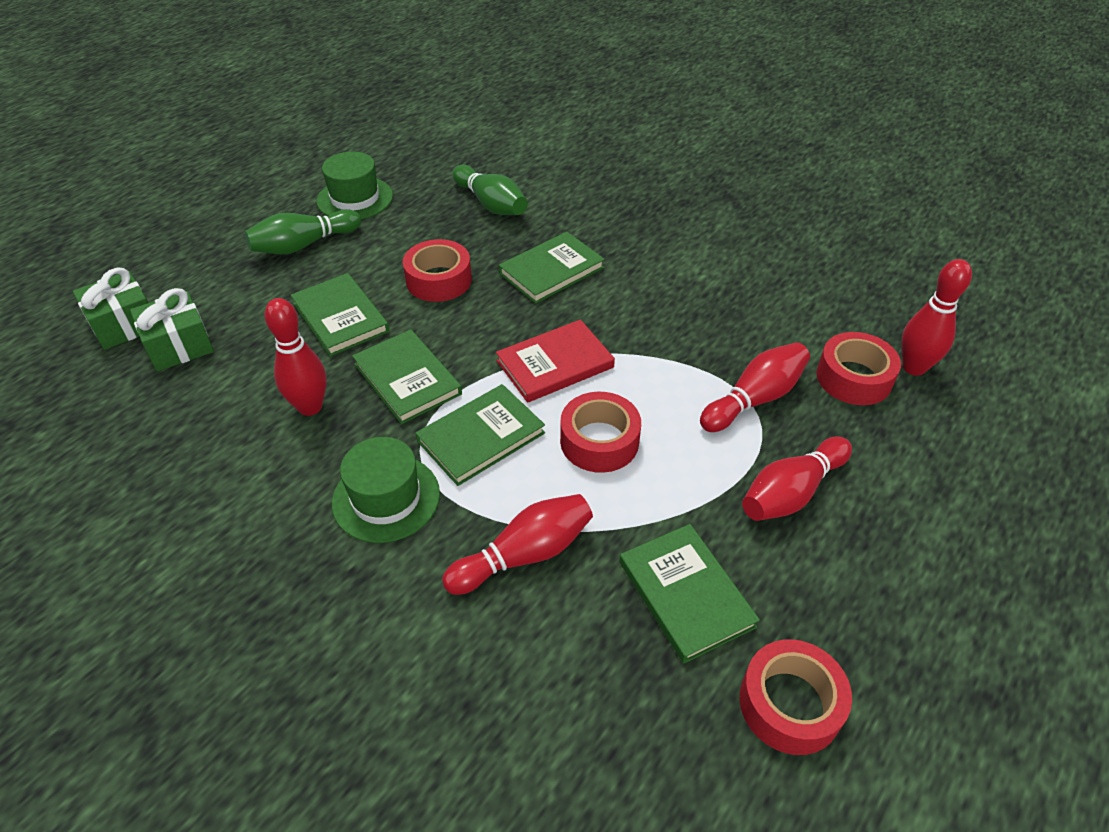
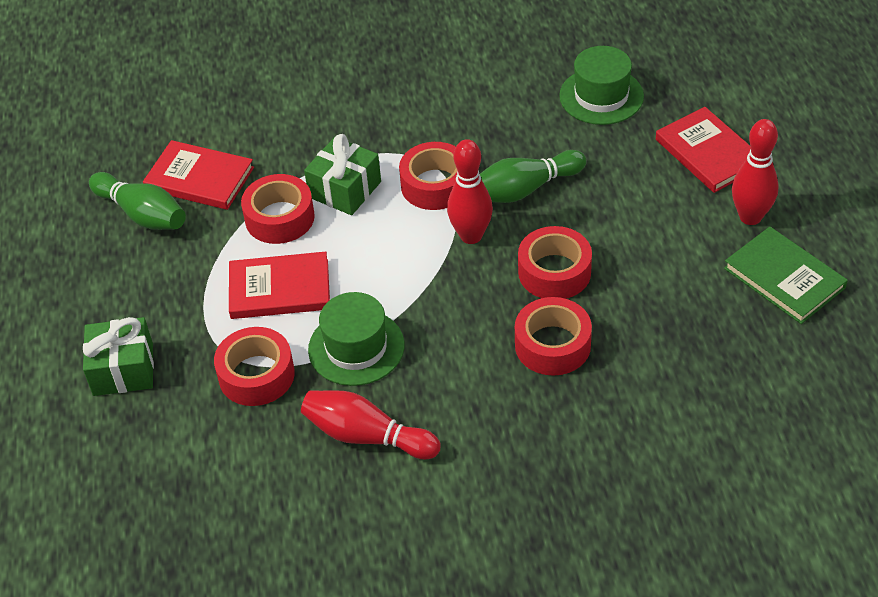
green book: [291,273,389,356] [352,329,462,424] [416,384,545,486] [499,232,605,304] [620,524,760,663] = 5 -> [724,227,848,324] = 1
red book: [496,320,615,403] = 1 -> [143,140,254,210] [229,252,330,319] [656,107,751,193] = 3
red bowling pin: [264,298,327,416] [442,494,593,595] [700,342,810,432] [742,436,852,521] [901,259,972,376] = 5 -> [301,390,441,459] [447,139,493,244] [732,119,779,225] = 3
red tape: [403,239,472,302] [560,392,641,473] [739,639,852,755] [817,332,901,405] = 4 -> [214,327,295,406] [241,174,315,244] [399,142,458,210] [515,297,592,376] [518,226,592,299] = 5

